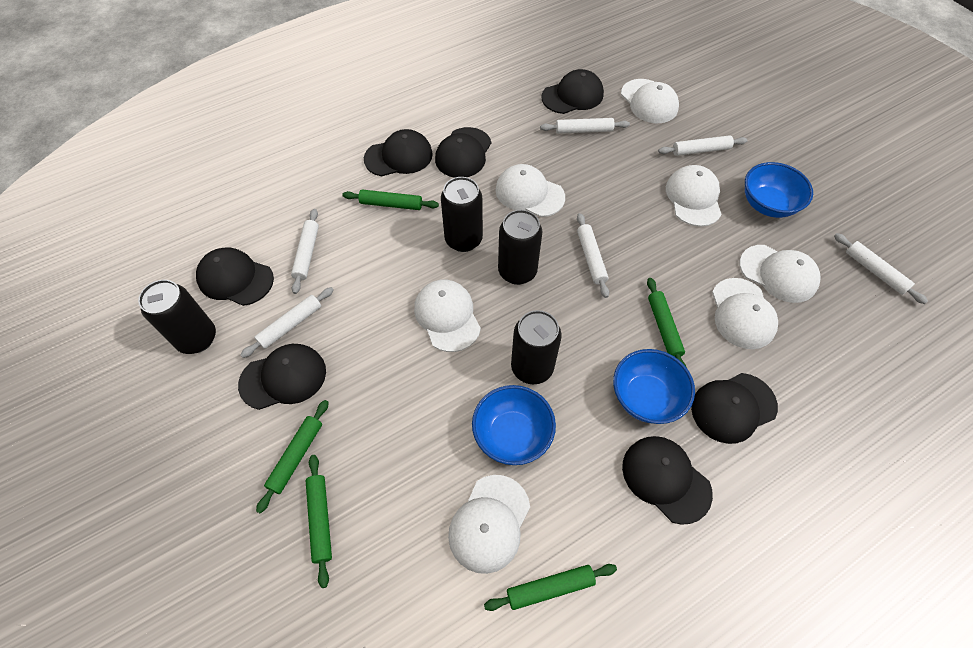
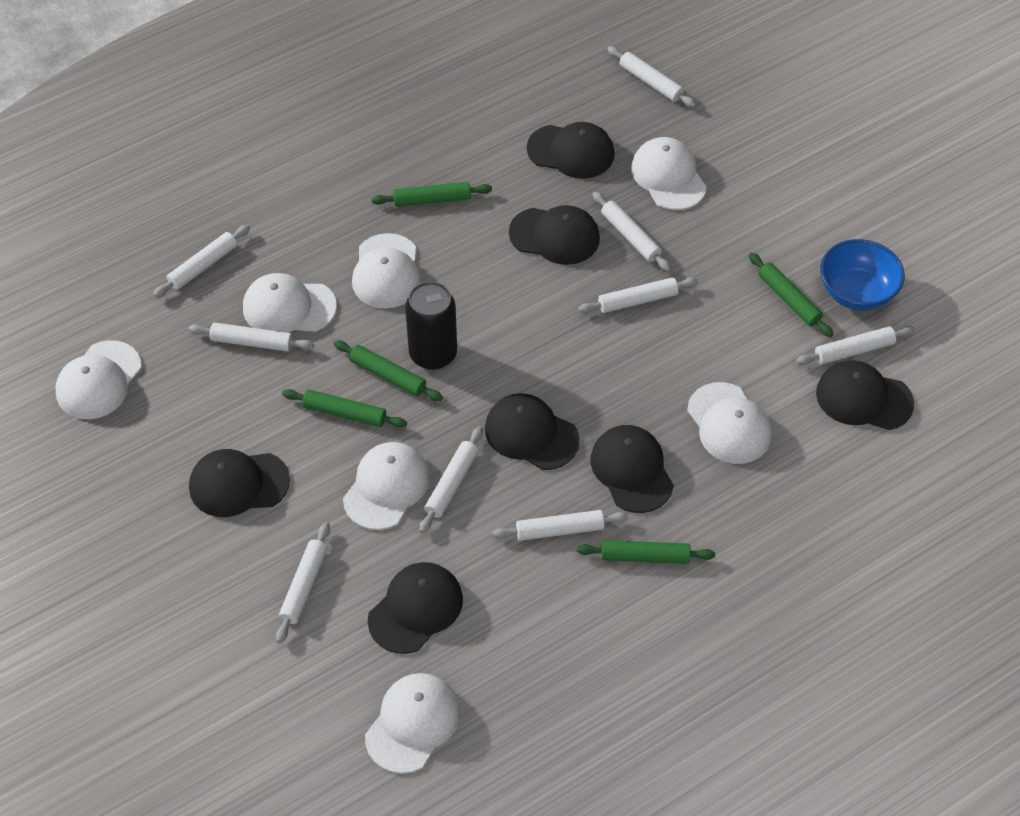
black can: [138,280,216,354] [441,177,483,252] [498,210,542,285] [511,310,562,384] = 4 -> [405,281,457,370] = 1
blue bowl: [472,385,556,465] [613,349,695,424] [745,162,813,218] = 3 -> [820,239,905,311] = 1
white rolling pin: [240,287,334,358] [291,209,319,294] [540,118,630,134] [577,213,609,298] [658,135,748,156] [834,233,928,304] = 6 -> [153,225,250,298] [189,323,314,351] [276,522,330,643] [419,427,483,533] [492,510,628,541] [578,277,698,313] [592,191,671,272] [607,46,696,108] [796,326,915,365] = 9

